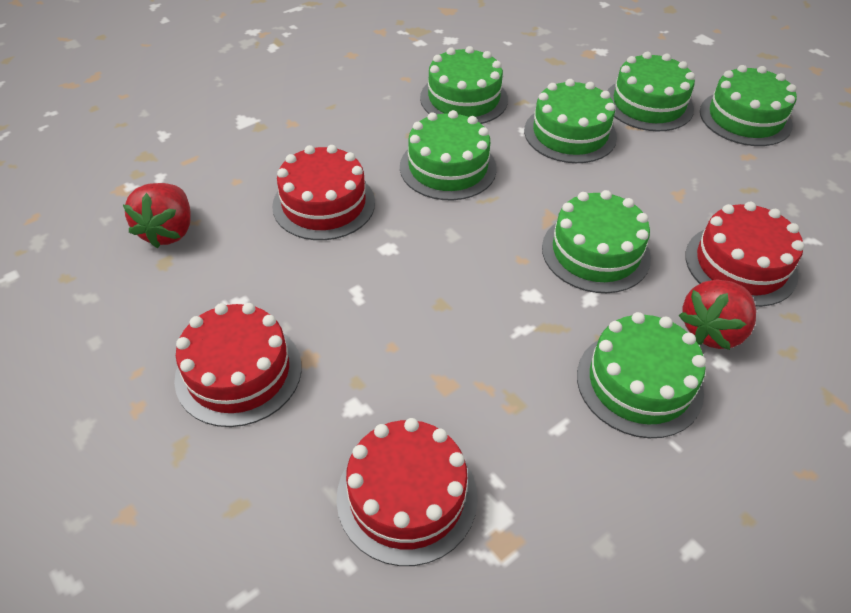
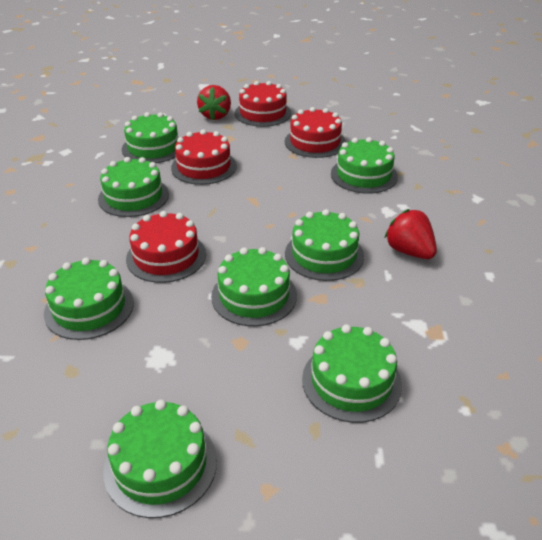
green cake: [400,110,497,200] [420,46,508,124] [524,79,617,163] [542,190,651,293] [577,312,706,438] [607,52,695,131] [700,65,797,146] = 7 -> [44,258,134,340] [98,157,169,217] [103,400,217,518] [122,112,179,163] [211,247,297,326] [285,209,364,281] [302,324,402,423] [331,137,398,194] = 8

